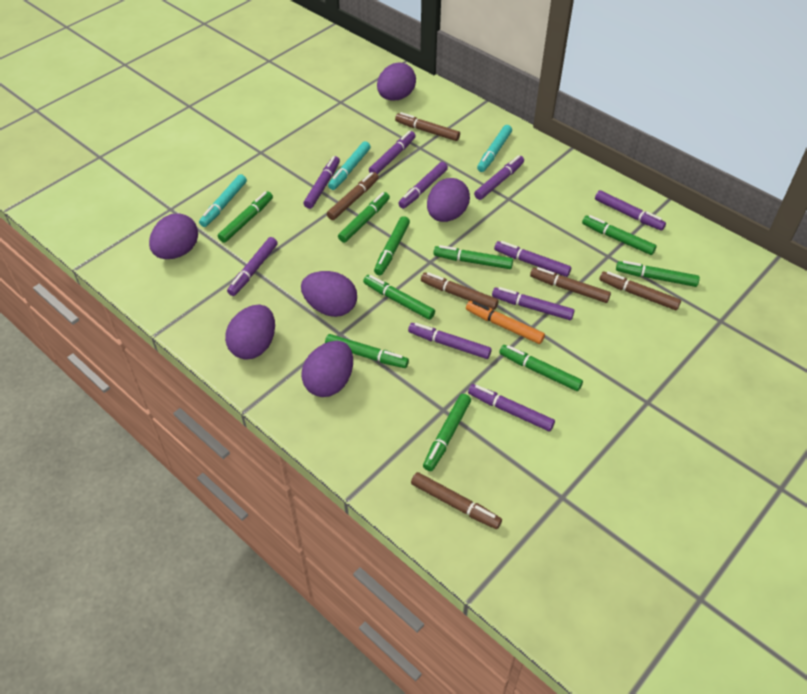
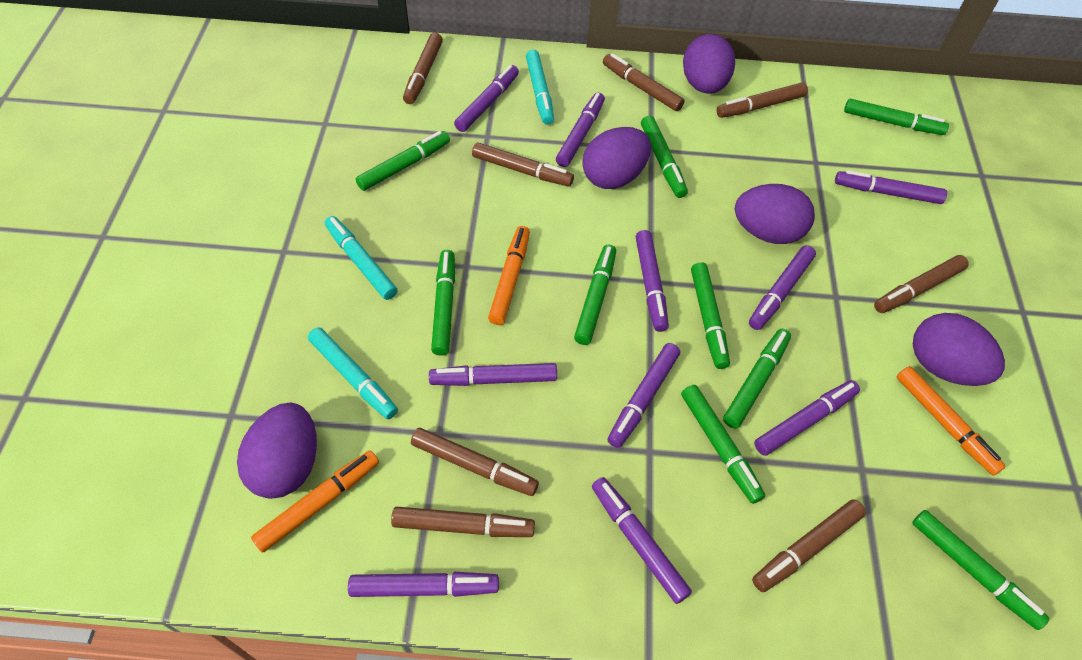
brown marker: [327,172,379,220] [395,112,460,141] [411,472,502,529] [421,272,499,310] [530,267,611,303] [599,271,681,310] = 6 -> [391,507,535,537] [403,33,443,104] [411,428,539,496] [472,142,574,187] [603,53,685,111] [717,83,808,118] [752,499,866,592] [874,255,969,313] = 8
green marker: [218,192,273,243] [325,334,409,368] [338,192,390,243] [363,275,435,320] [374,216,410,275] [423,394,471,471] [433,245,513,269] [499,345,583,391] [582,215,657,255] [616,261,700,287] = 10 -> [356,131,450,191] [431,250,455,356] [574,244,616,345] [641,116,688,198] [681,385,765,504] [691,262,730,369] [723,329,791,429] [844,99,949,135] [912,510,1050,630] = 9
orange marker: [466,301,545,344] = 1 -> [251,451,379,553] [488,226,530,325] [897,366,1006,476] = 3
purple egg: [149,213,198,259] [225,305,275,360] [301,271,357,317] [301,341,353,397] [377,62,416,101] [427,178,470,222] = 6 -> [237,403,317,499] [582,127,651,189] [683,34,735,94] [735,184,815,244] [913,313,1005,386] = 5

